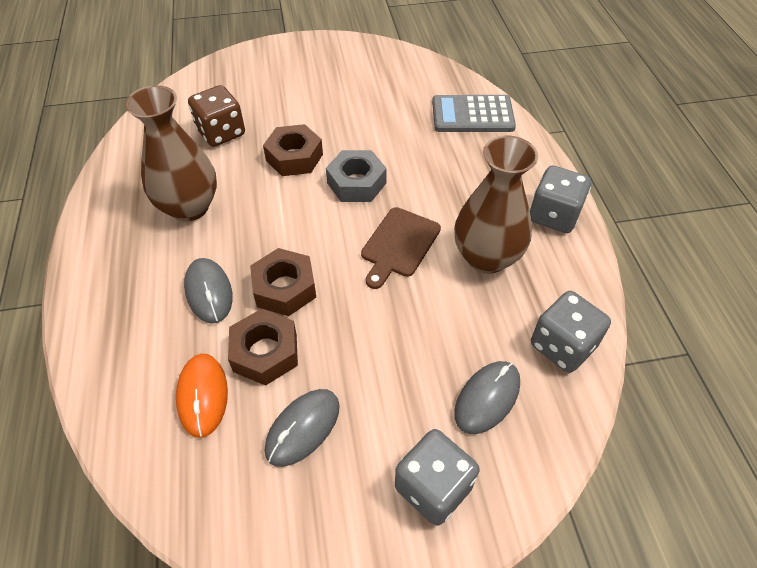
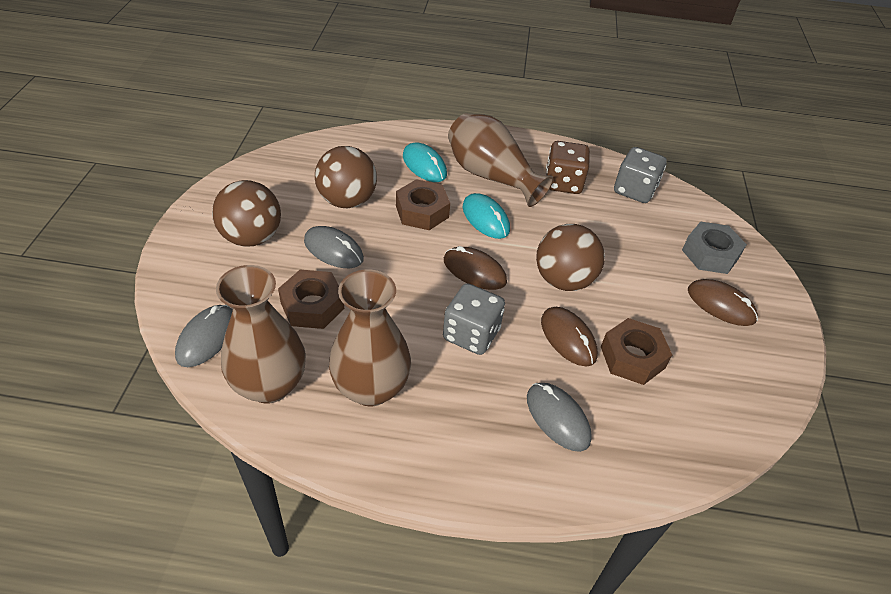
brown ball: none = 0 -> [212,180,281,247] [315,146,377,208] [536,224,605,291] = 3
brown cutting board: [361,207,441,289] = 1 -> none = 0
brown mouse: none = 0 -> [444,246,507,290] [541,307,598,367] [688,279,758,326] = 3
brown vase: [125,85,217,222] [454,136,538,274] = 2 -> [216,265,306,404] [329,269,411,406] [448,113,554,207] = 3
grey calculator: [432,95,516,132] = 1 -> none = 0
grey dice: [395,429,480,526] [530,166,591,233] [531,291,611,373] = 3 -> [443,283,505,355] [614,147,667,203] = 2
orange mouse: [176,354,228,438] = 1 -> none = 0
turquoise mouse: none = 0 -> [403,142,447,182] [463,193,510,239] = 2

